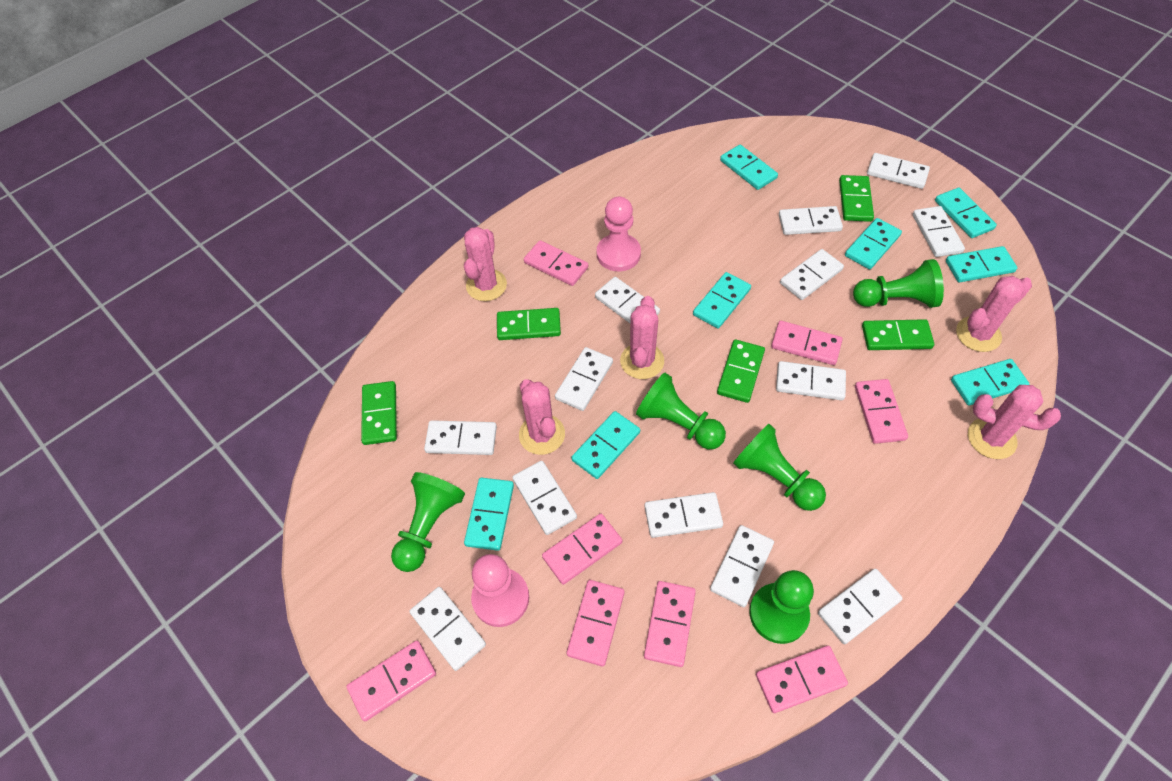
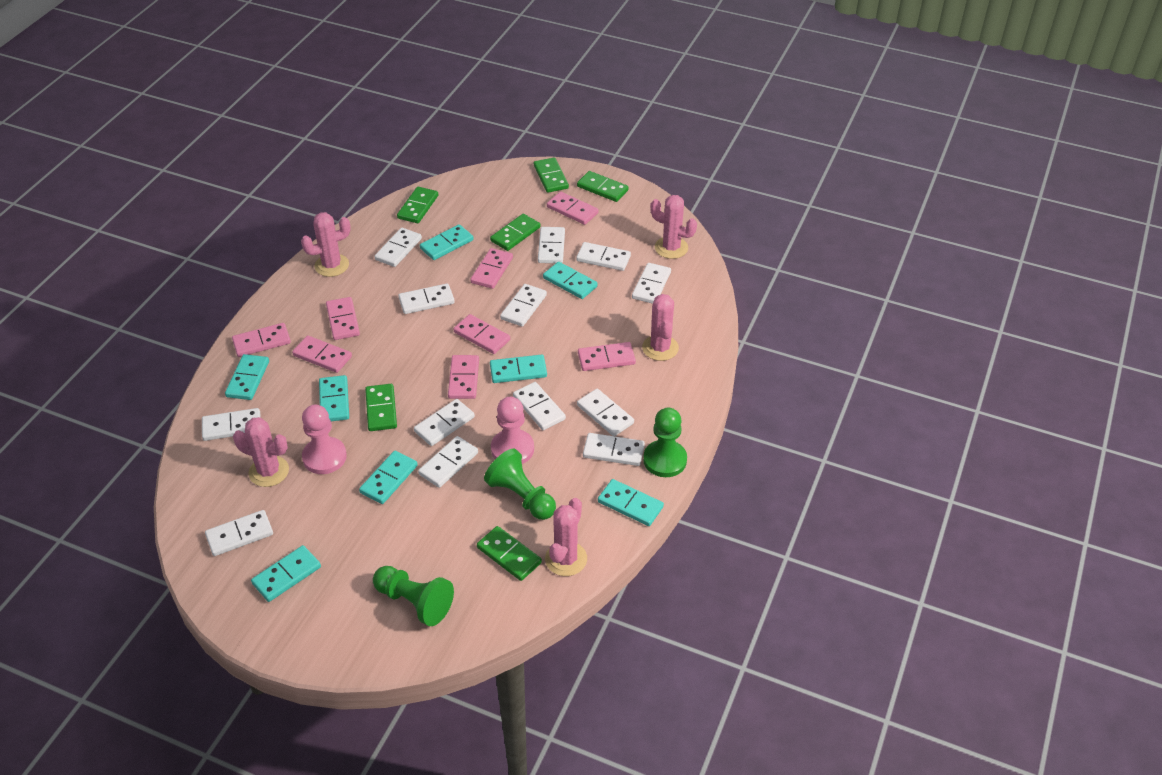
green domino: [361,381,397,445] [497,308,561,340] [717,340,765,403] [839,175,874,222] [862,319,934,350] = 5 -> [365,384,397,431] [397,187,438,223] [477,526,542,581] [490,214,541,251] [534,157,569,193] [577,171,629,202] = 6
green pawn: [391,472,465,572] [636,373,726,449] [733,424,826,511] [749,570,814,644] [853,259,944,308] = 5 -> [373,566,454,626] [484,448,556,520] [643,408,687,477] = 3

